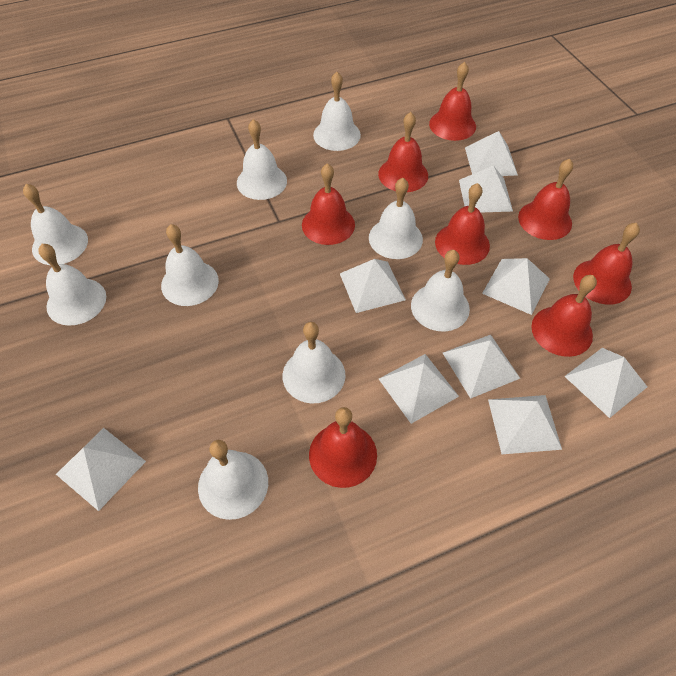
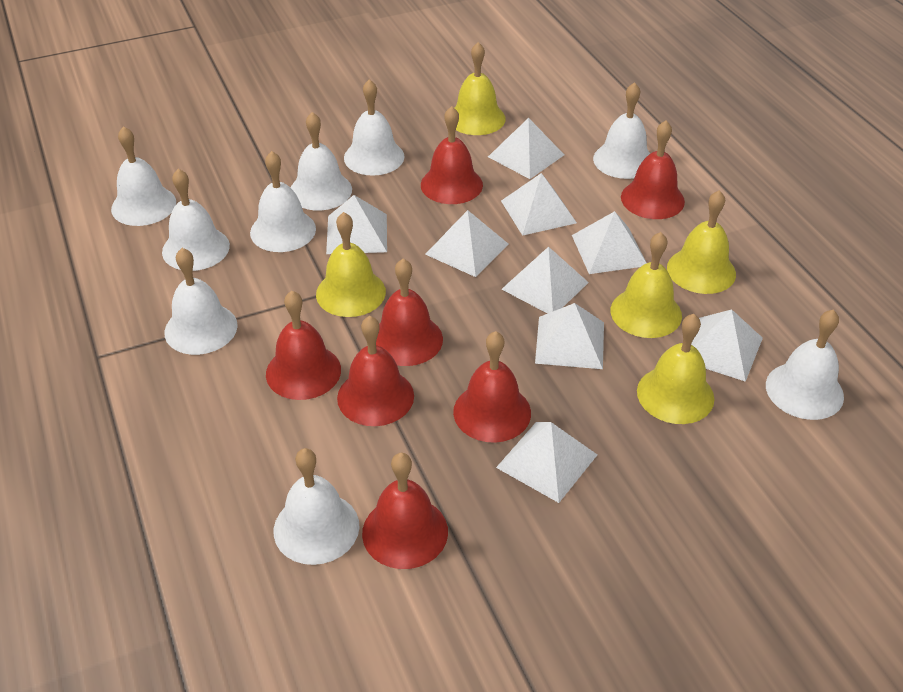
red bell: [302,163,355,245] [309,407,377,488] [378,112,428,192] [429,62,476,141] [435,183,490,265] [518,159,573,240] [531,275,597,357] [573,223,640,305] = 8 -> [266,291,341,400] [337,316,414,426] [362,453,448,569] [376,259,443,366] [421,106,483,204] [453,331,531,443] [621,120,685,219] = 7
yellow bell: none = 0 -> [316,212,386,317] [454,42,506,135] [610,232,682,338] [637,314,714,424] [667,190,736,294] = 5

